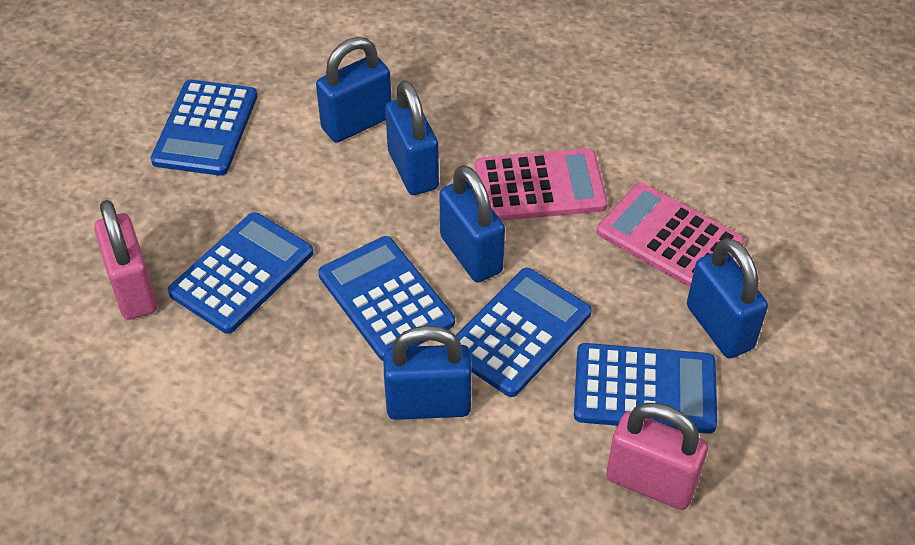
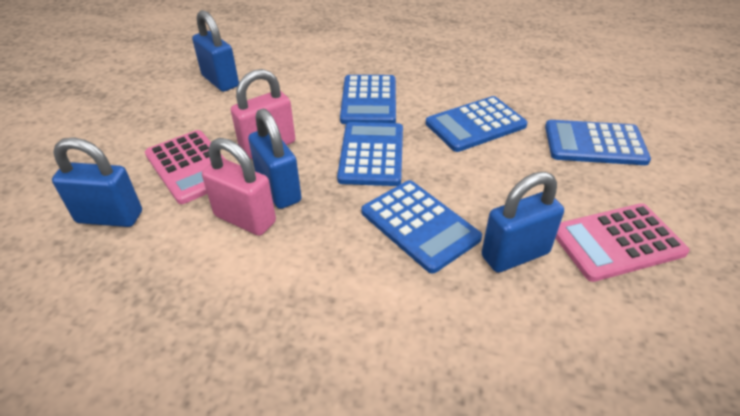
blue padlock: [316,37,392,142] [383,325,472,420] [385,80,439,195] [439,165,505,282] [687,238,768,358] = 5 -> [52,137,142,227] [192,10,239,92] [248,108,302,209] [481,172,564,273] = 4

